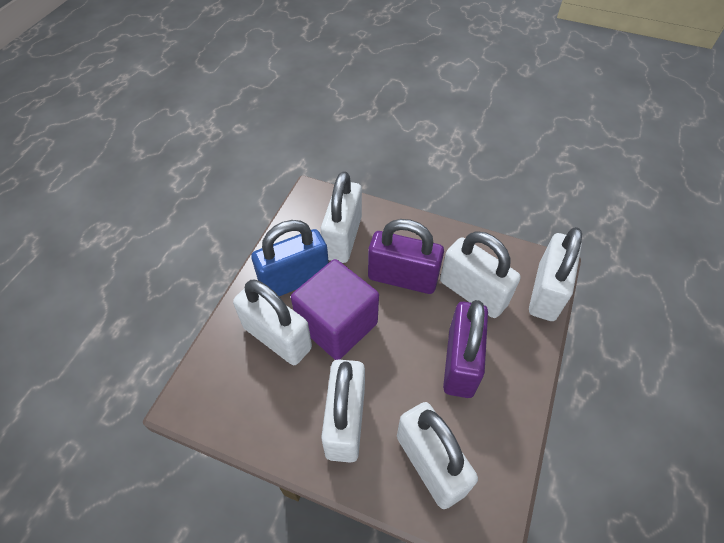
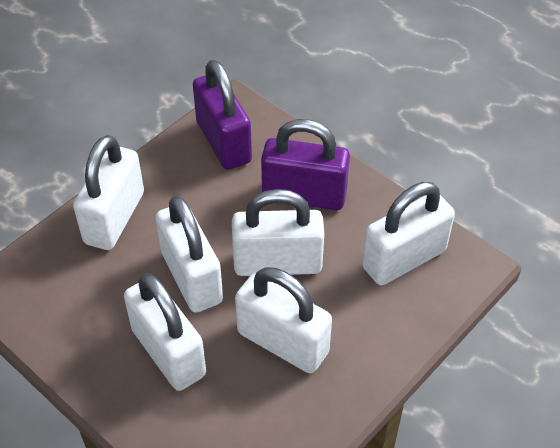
blue padlock: [251,220,329,296] = 1 -> none = 0
purple cube: [291,259,379,360] = 1 -> none = 0

